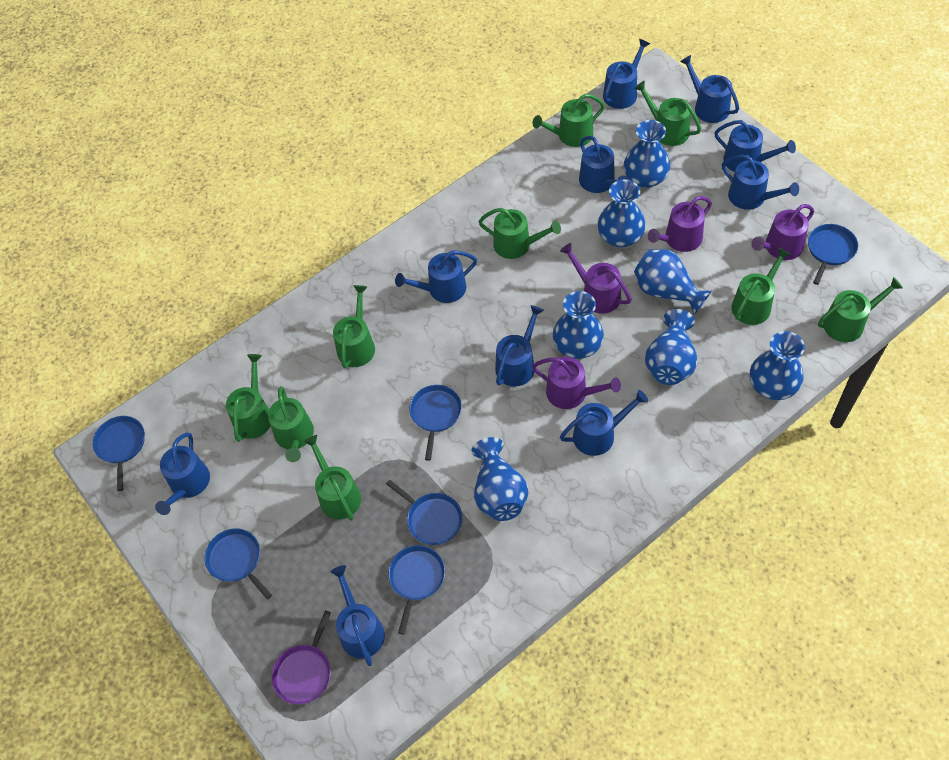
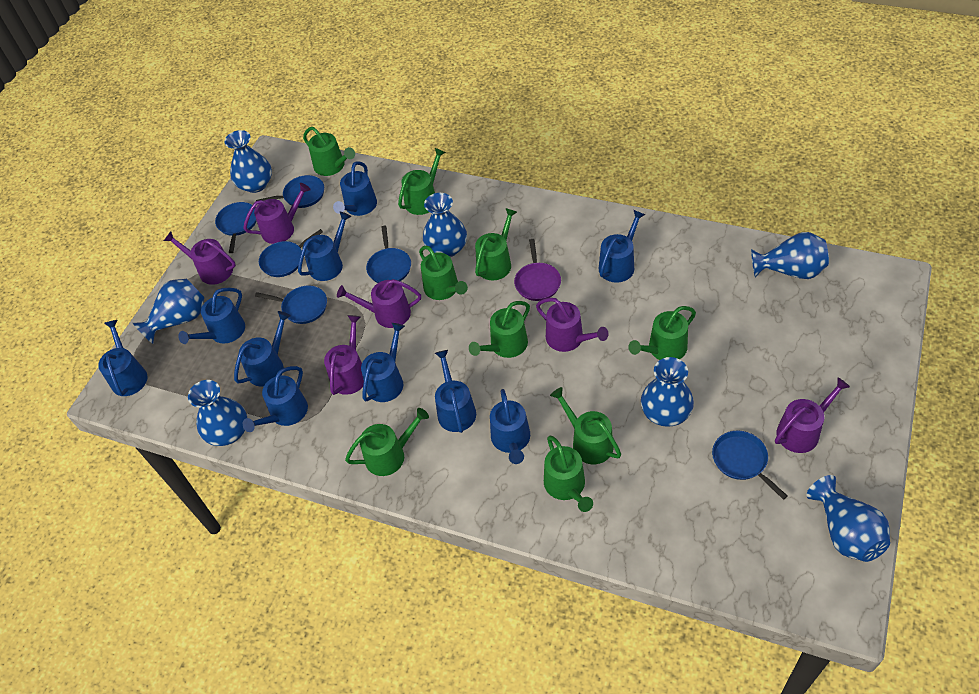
purple watering can: [532,357,621,409] [560,243,632,314] [648,196,712,252] [751,204,814,260] = 4 -> [164,231,236,285] [243,183,311,244] [324,315,364,395] [337,279,421,328] [536,298,609,352] [775,378,850,453] = 6

